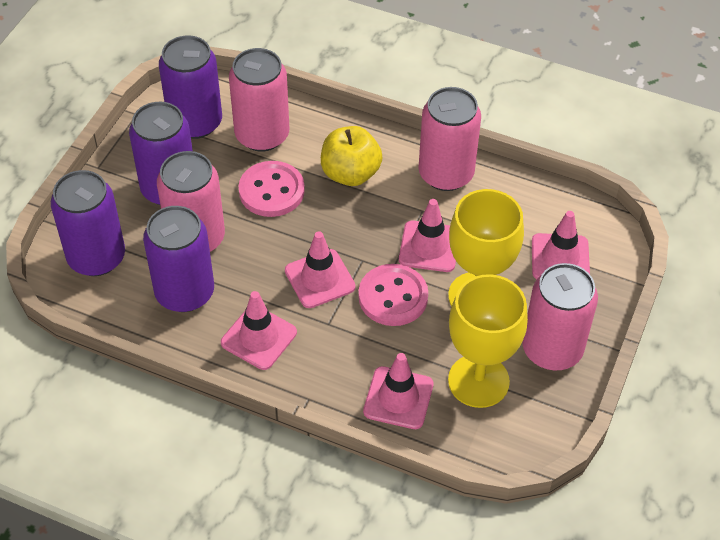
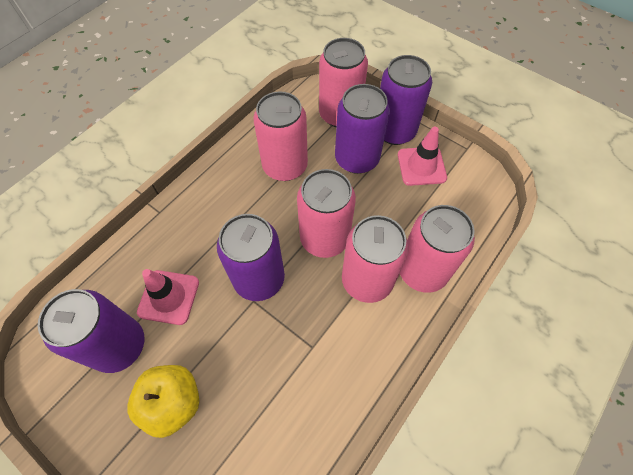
pink button: [238,161,305,217] [359,264,428,326] = 2 -> none = 0
pink can: [157,151,225,252] [229,48,289,152] [418,87,481,191] [522,263,598,370] = 4 -> [253,91,308,181] [297,169,356,258] [319,38,368,127] [342,215,409,303] [400,205,475,293] = 5
pink traffic cone: [221,291,297,370] [285,231,356,308] [363,353,434,429] [399,199,456,272] [532,211,590,279] = 5 -> [137,269,199,325] [398,127,447,186] = 2
yellow goblet: [448,189,524,306] [448,274,528,408] = 2 -> none = 0

